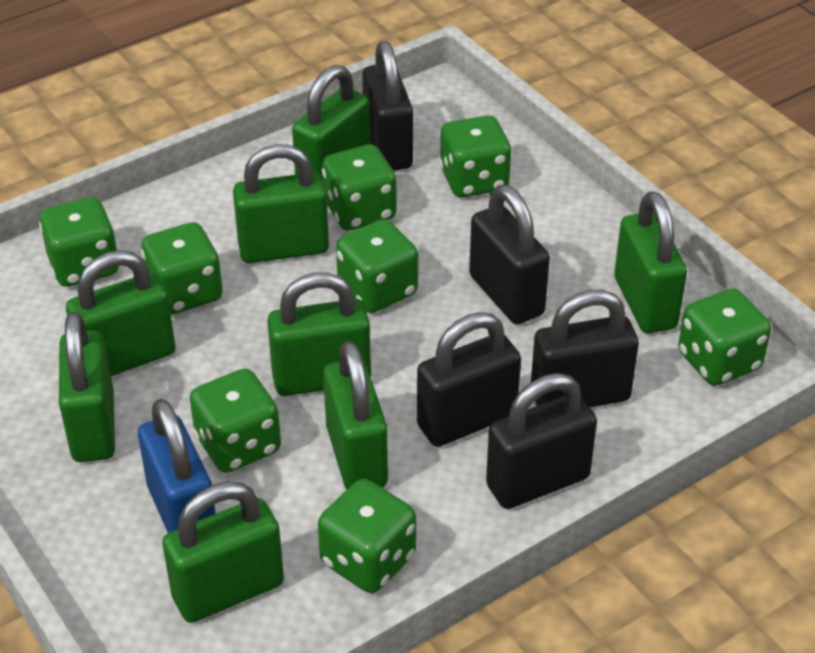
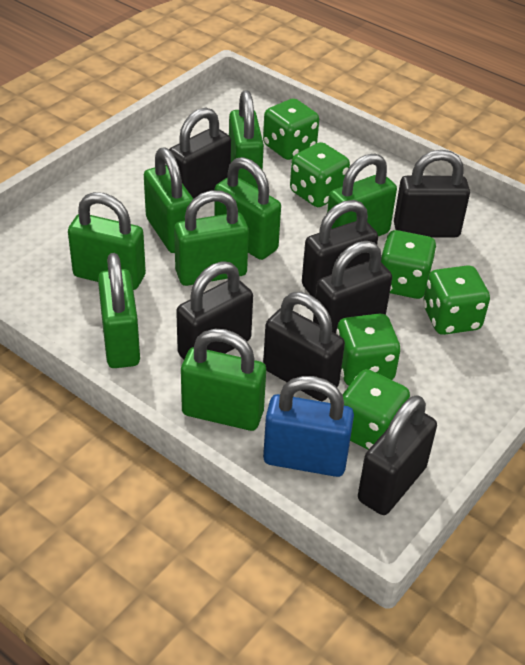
black padlock: [362,41,413,171] [417,312,521,447] [469,185,550,324] [486,373,597,509] [531,290,639,407] = 5 -> [169,107,231,199] [176,261,253,360] [263,292,345,401] [302,200,378,298] [313,241,392,334] [358,395,437,515] [394,150,470,237] = 7
green dice: [39,197,119,287] [141,222,223,314] [190,369,281,473] [318,479,416,593] [322,145,397,231] [336,219,418,313] [439,115,512,197] [678,288,771,386] = 8 -> [263,98,319,160] [290,142,350,207] [336,314,401,385] [342,369,410,450] [381,230,437,299] [423,265,490,335] = 6

